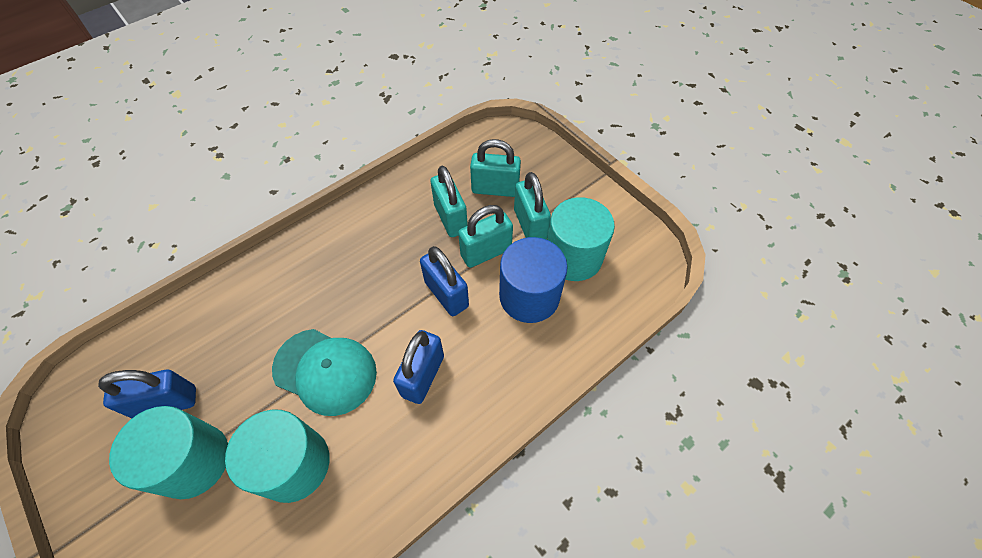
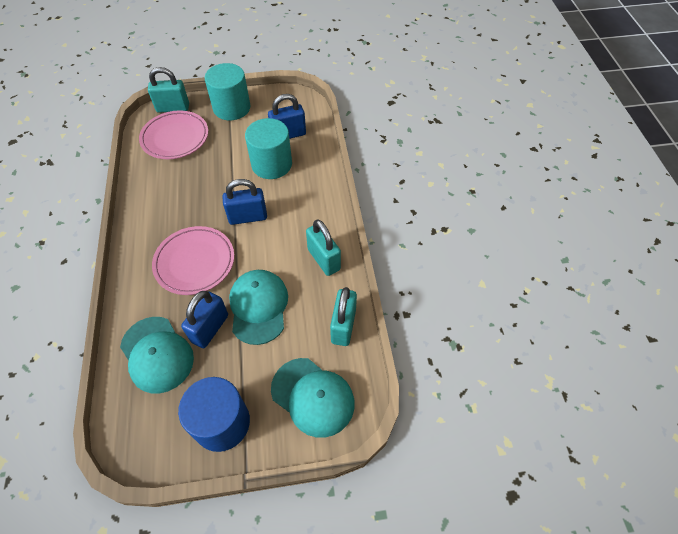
pink plate: none = 0 -> [139,111,208,159] [152,226,234,295] = 2
turquoise cap: [272,329,377,416] = 1 -> [120,317,194,394] [229,270,288,345] [271,358,355,438] = 3
turquoise cylinder: [109,406,228,499] [225,409,330,503] [547,197,615,281] = 3 -> [205,63,251,120] [245,118,292,179] = 2
turquoise padlock: [430,166,468,237] [458,205,513,268] [470,139,521,197] [514,172,551,239] = 4 -> [148,67,189,113] [306,219,341,276] [330,287,357,346] = 3

